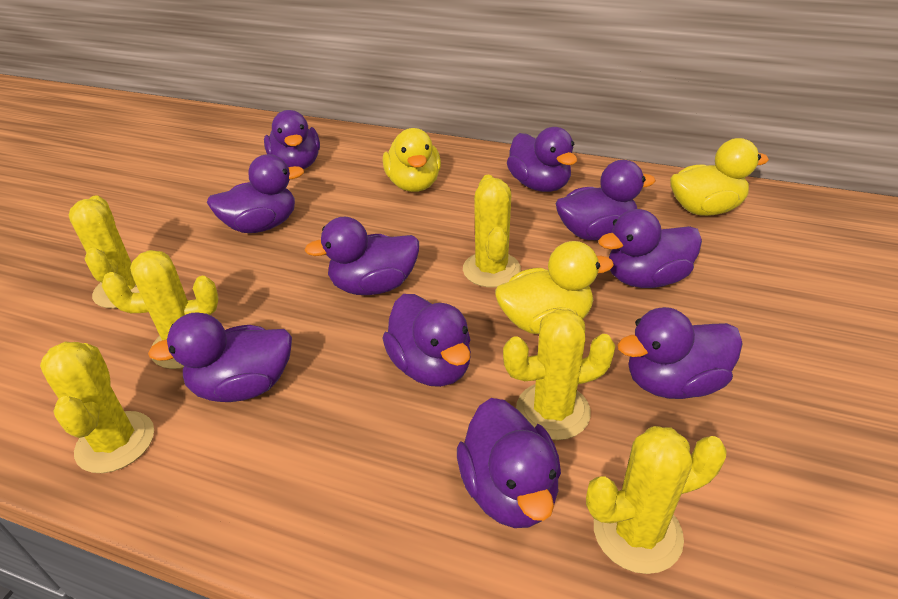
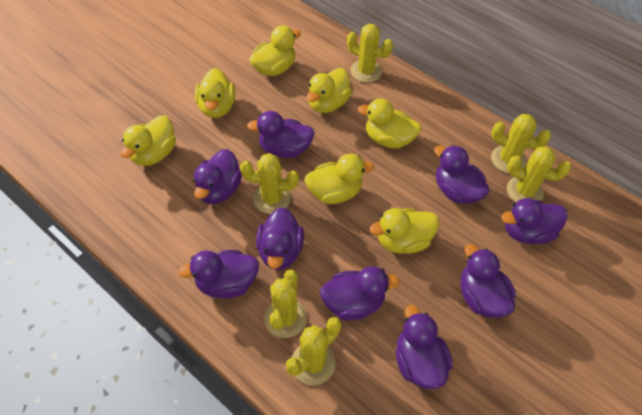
purple duck: [148,312,292,402] [207,154,304,233] [264,110,320,169] [304,217,419,295] [382,294,471,387] [457,398,561,528] [507,127,577,192] [556,160,656,240] [598,209,702,288] [617,307,743,399] = 10 -> [178,250,259,299] [193,149,242,204] [247,111,315,158] [256,207,304,270] [320,266,400,320] [396,305,453,389] [434,145,490,204] [460,244,516,318] [501,198,568,244] = 9
yellow duck: [383,128,441,192] [495,241,614,334] [670,138,769,216] = 3 -> [121,115,176,166] [195,68,235,118] [249,25,301,76] [305,154,374,204] [307,68,352,113] [358,98,421,149] [370,208,439,254] = 7

